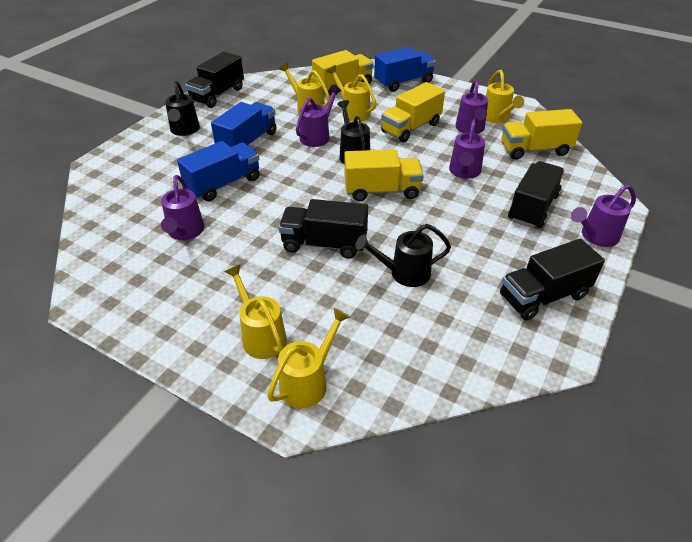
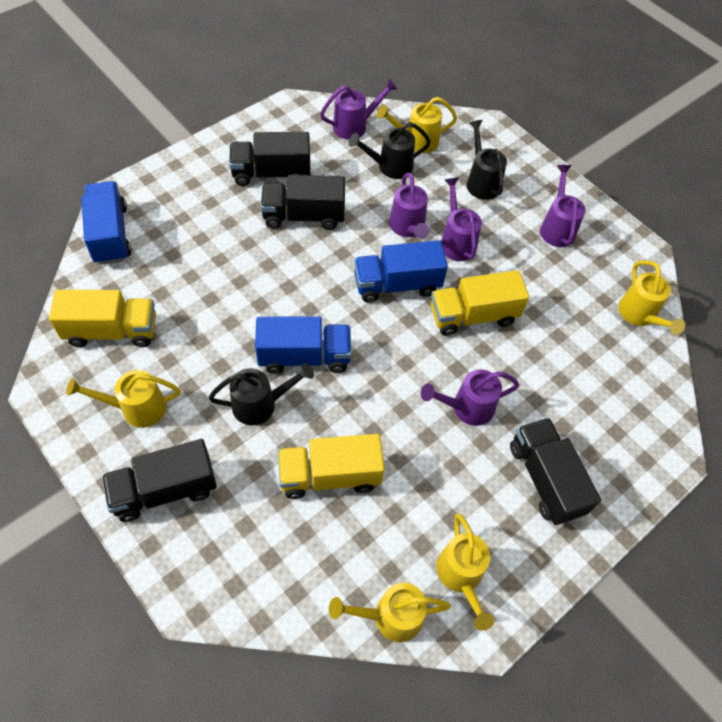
yellow truck: [312,50,374,96] [344,149,424,201] [381,82,445,142] [501,109,582,160] = 4 -> [49,290,156,347] [278,434,385,499] [431,270,529,336] = 3

